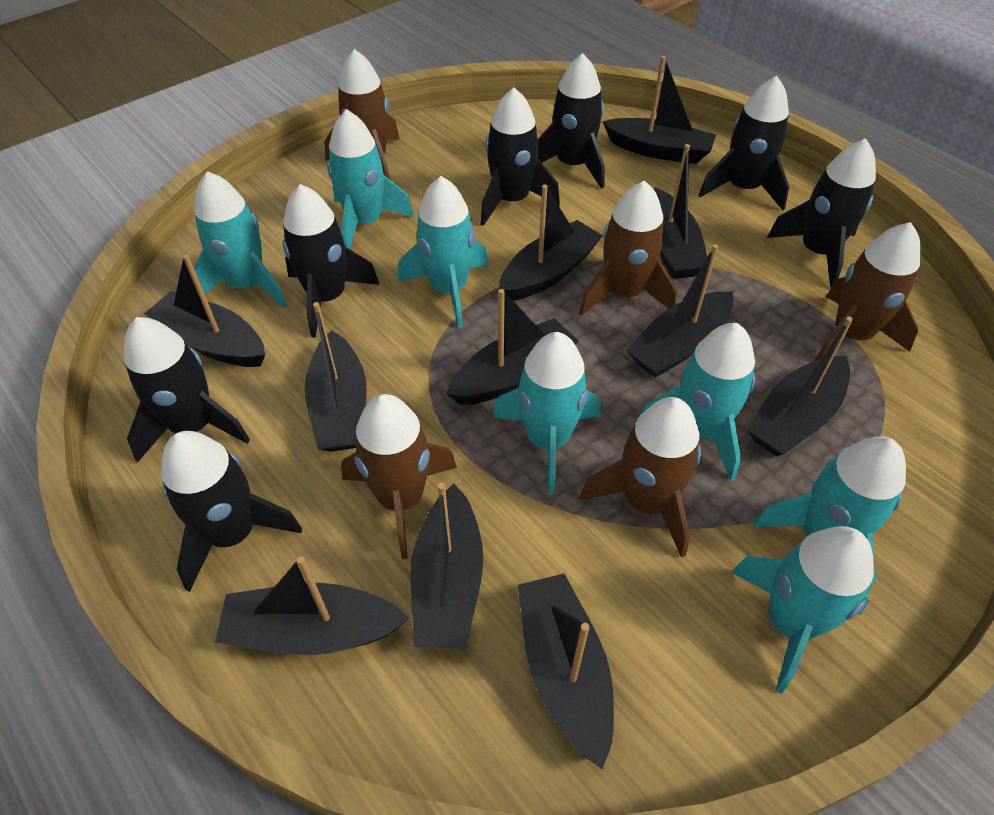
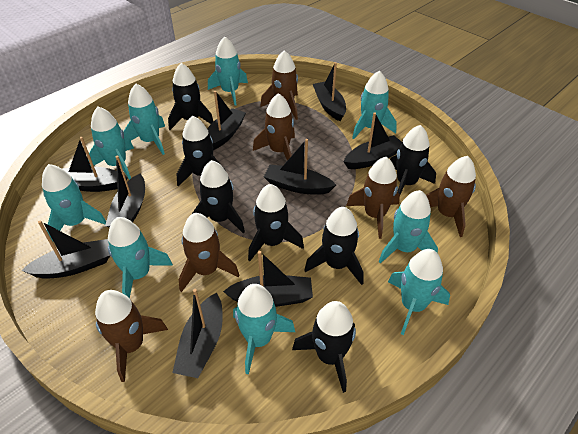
black boat: [144,254,265,367] [215,556,409,655] [305,302,367,452] [410,483,483,649] [446,289,578,405] [499,184,603,301] [518,573,614,769] [602,56,716,164] [626,244,734,378] [654,144,707,279] [747,317,853,456] = 11 -> [21,220,110,279] [62,137,128,192] [105,156,145,228] [172,289,223,378] [208,91,246,150] [223,251,313,307] [264,139,336,195] [313,62,346,121] [344,112,402,169] = 9
brown rocket: [324,49,400,179] [341,394,457,559] [579,180,677,316] [580,397,701,558] [815,222,921,361] = 5 -> [95,290,168,382] [179,213,239,292] [253,93,295,161] [260,50,298,120] [346,157,400,239] [426,156,476,237] = 6
turquoise rocket: [194,171,287,308] [327,109,414,249] [398,176,489,328] [492,332,601,494] [640,323,755,481] [731,526,874,694] [753,436,906,594] = 7 -> [42,164,106,241] [88,107,134,180] [108,217,173,298] [123,84,165,155] [208,36,248,106] [233,284,295,375] [352,71,397,139] [379,190,438,263] [388,249,450,335] = 9

